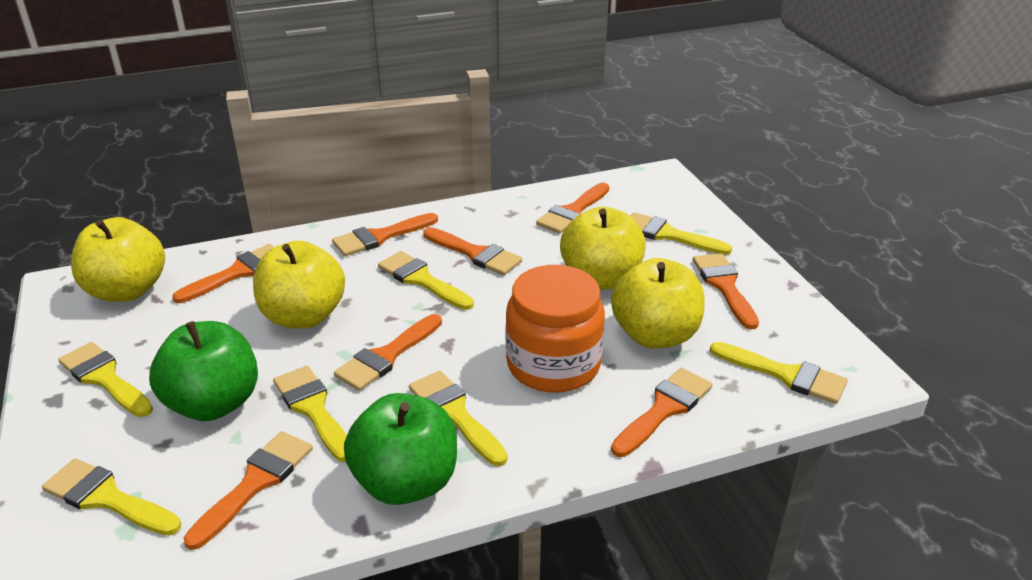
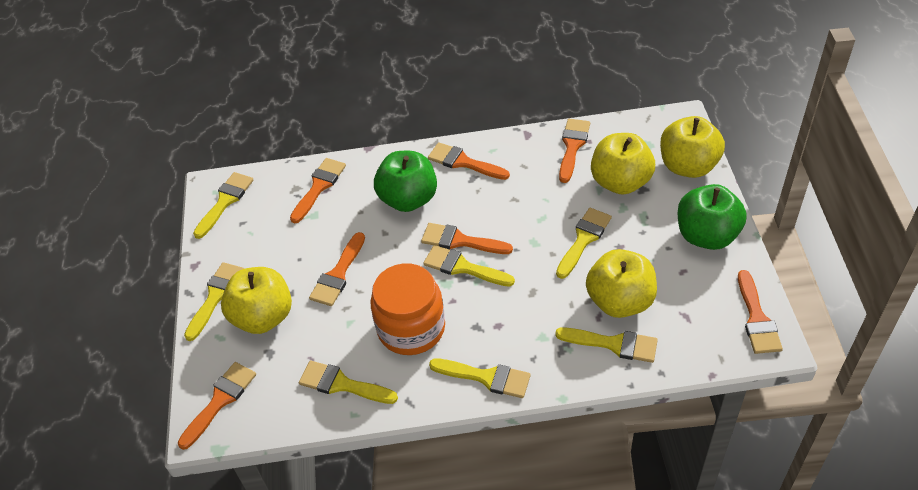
orange brush: [172,244,274,303] [184,431,313,550] [332,213,438,256] [334,314,442,391] [423,227,522,275] [536,183,609,234] [611,368,712,457] [693,253,759,329] = 8 -> [178,362,256,450] [290,158,346,223] [309,232,365,306] [421,223,513,254] [428,142,510,180] [559,119,590,183] [738,270,783,354] = 7

